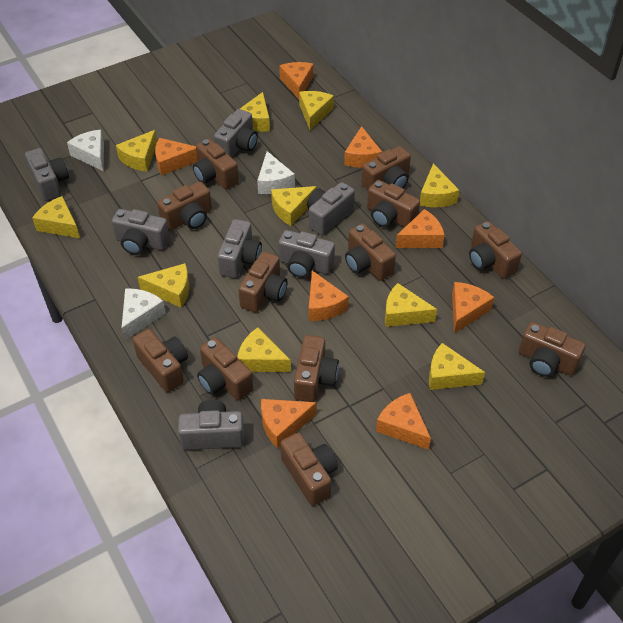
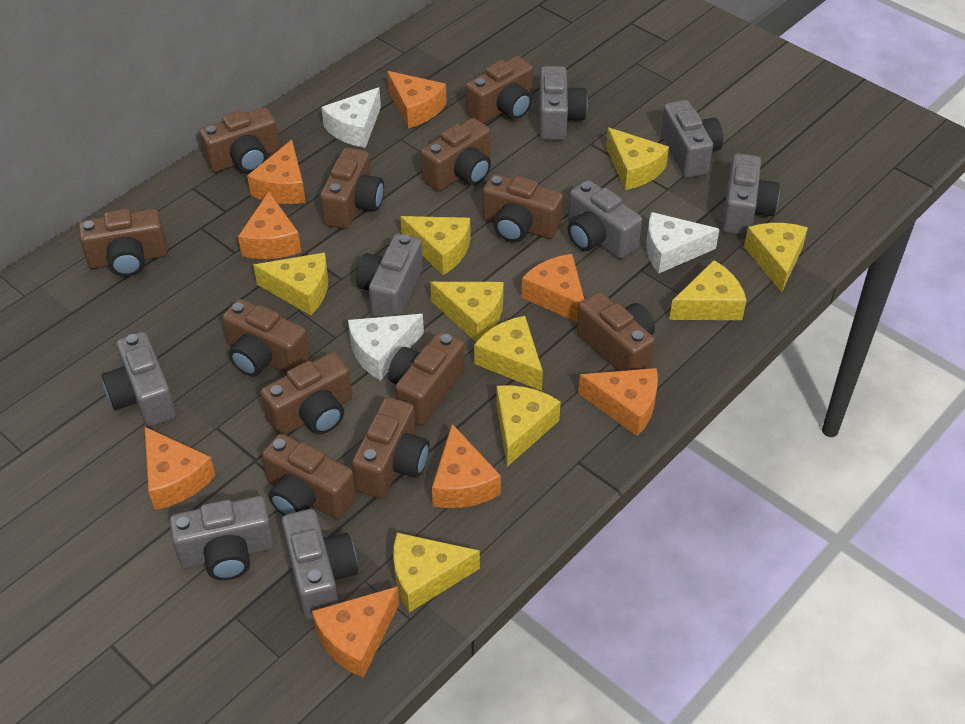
grey camera: [25,148,69,201] [112,209,170,255] [178,400,244,450] [214,109,258,158] [217,219,262,278] [279,230,335,278] [307,182,355,235] = 7 -> [102,332,176,427] [170,496,274,580] [282,509,358,619] [356,234,423,318] [539,66,588,140] [568,180,642,259] [661,100,723,178] [722,153,780,235] = 8
yellow cheese: [32,196,80,238] [116,130,157,172] [137,263,189,308] [237,328,291,372] [240,92,270,132] [271,186,317,226] [299,91,334,130] [385,283,437,327] [420,164,459,207] [429,343,485,390] = 10 -> [253,252,328,315] [393,533,480,612] [400,216,470,275] [430,282,504,342] [474,316,543,391] [496,385,561,467] [606,128,669,190] [669,260,747,320] [744,223,808,292] = 9

